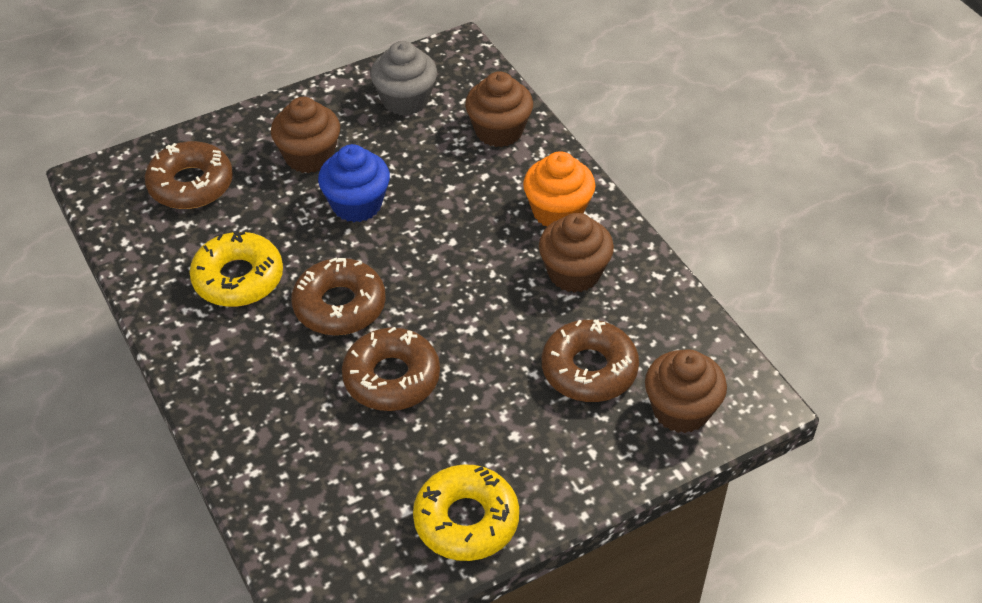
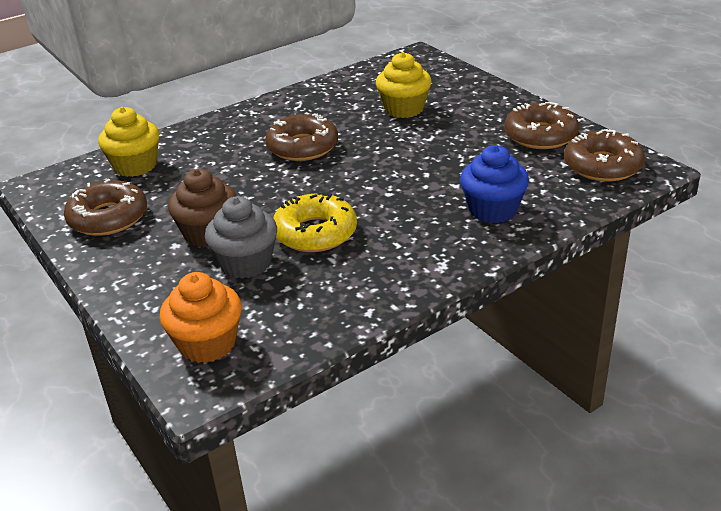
brown cupcake: [271,97,340,173] [465,71,533,147] [539,213,614,293] [645,349,727,433] = 4 -> [168,169,236,247] = 1
yellow cupcake: none = 0 -> [98,107,159,177] [376,52,432,118] = 2
yellow donut: [190,230,283,307] [413,464,519,561] = 2 -> [273,192,357,252] = 1

